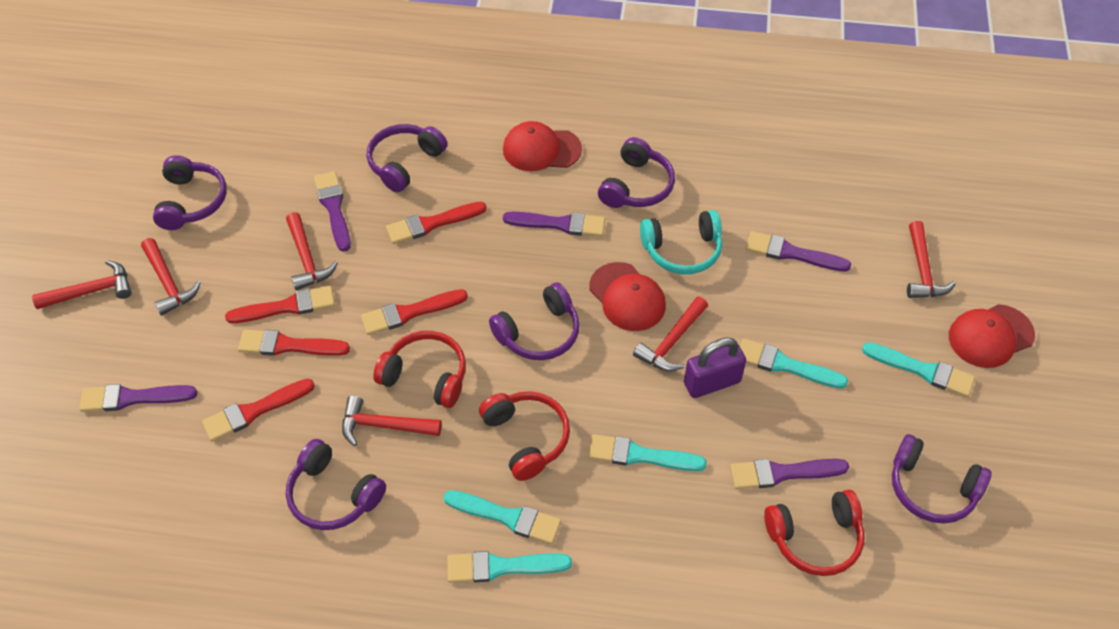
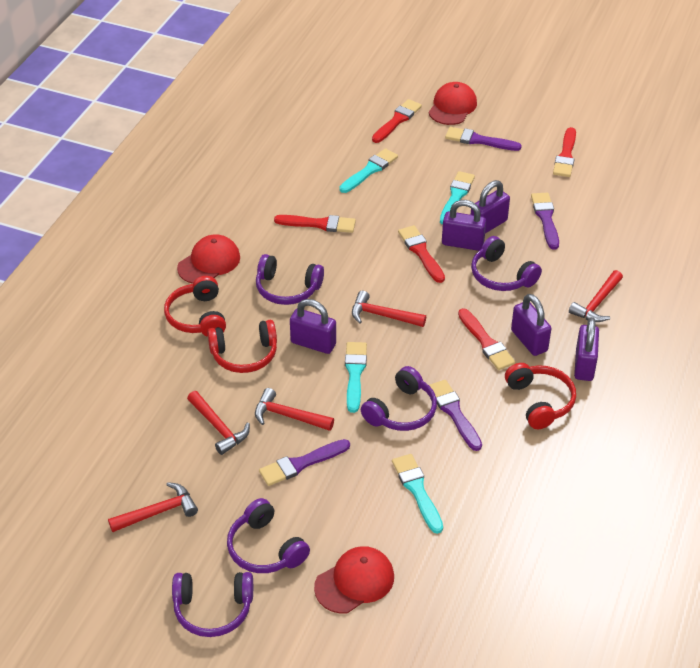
purple brush: [79,384,197,412] [314,171,351,252] [503,212,605,237] [730,459,849,489] [746,231,851,272] = 5 -> [259,439,350,486] [429,380,482,451] [445,127,522,151] [531,193,559,250] = 4
purple headphones: [153,155,227,230] [286,439,386,530] [367,124,447,192] [489,282,580,360] [598,137,675,208] [892,434,992,523] = 6 -> [172,572,253,637] [227,498,310,573] [256,254,324,305] [361,366,437,431] [471,236,542,291] = 5
purple padlock: [684,338,746,398] = 1 -> [290,299,336,354] [442,200,486,251] [471,180,510,233] [511,294,552,356] [574,317,599,381] = 5
red hammer: [32,260,131,309] [141,238,201,316] [286,212,338,290] [342,395,442,446] [633,297,708,372] [907,221,956,298] = 6 -> [108,482,198,532] [187,391,250,455] [255,388,334,431] [352,291,426,327] [569,270,623,322] = 5
turquoise brush: [444,490,561,544] [447,551,572,583] [588,434,707,471] [740,339,848,389] [862,342,975,397] = 5 -> [339,148,398,193] [345,342,367,413] [392,454,443,534] [440,171,475,225] = 4
turquoise headphones: [640,210,722,274] = 1 -> none = 0

